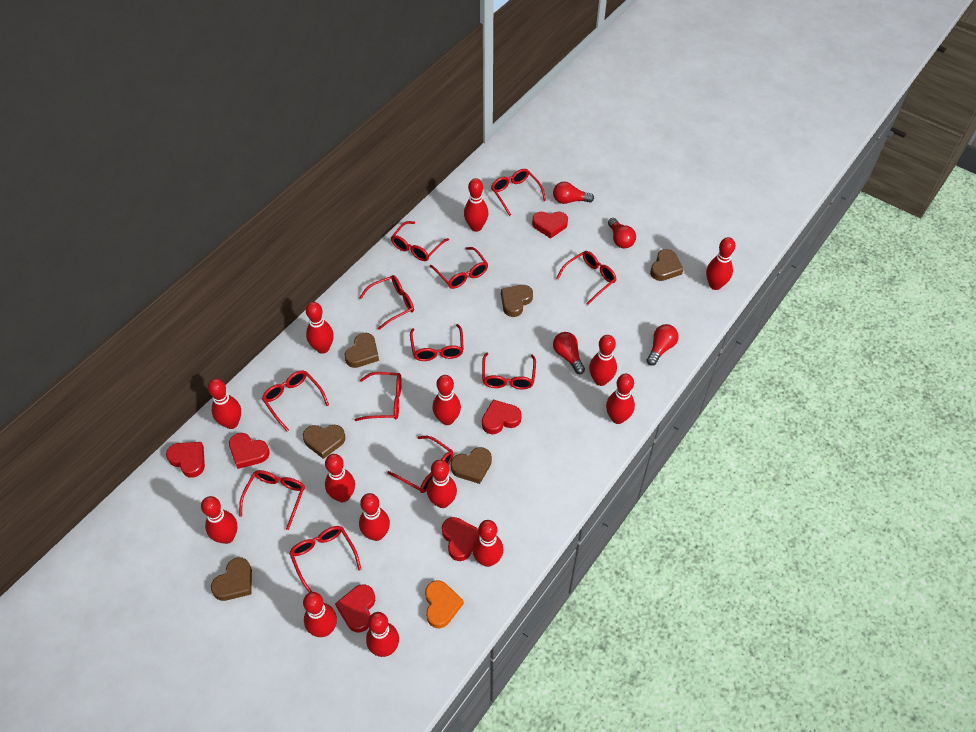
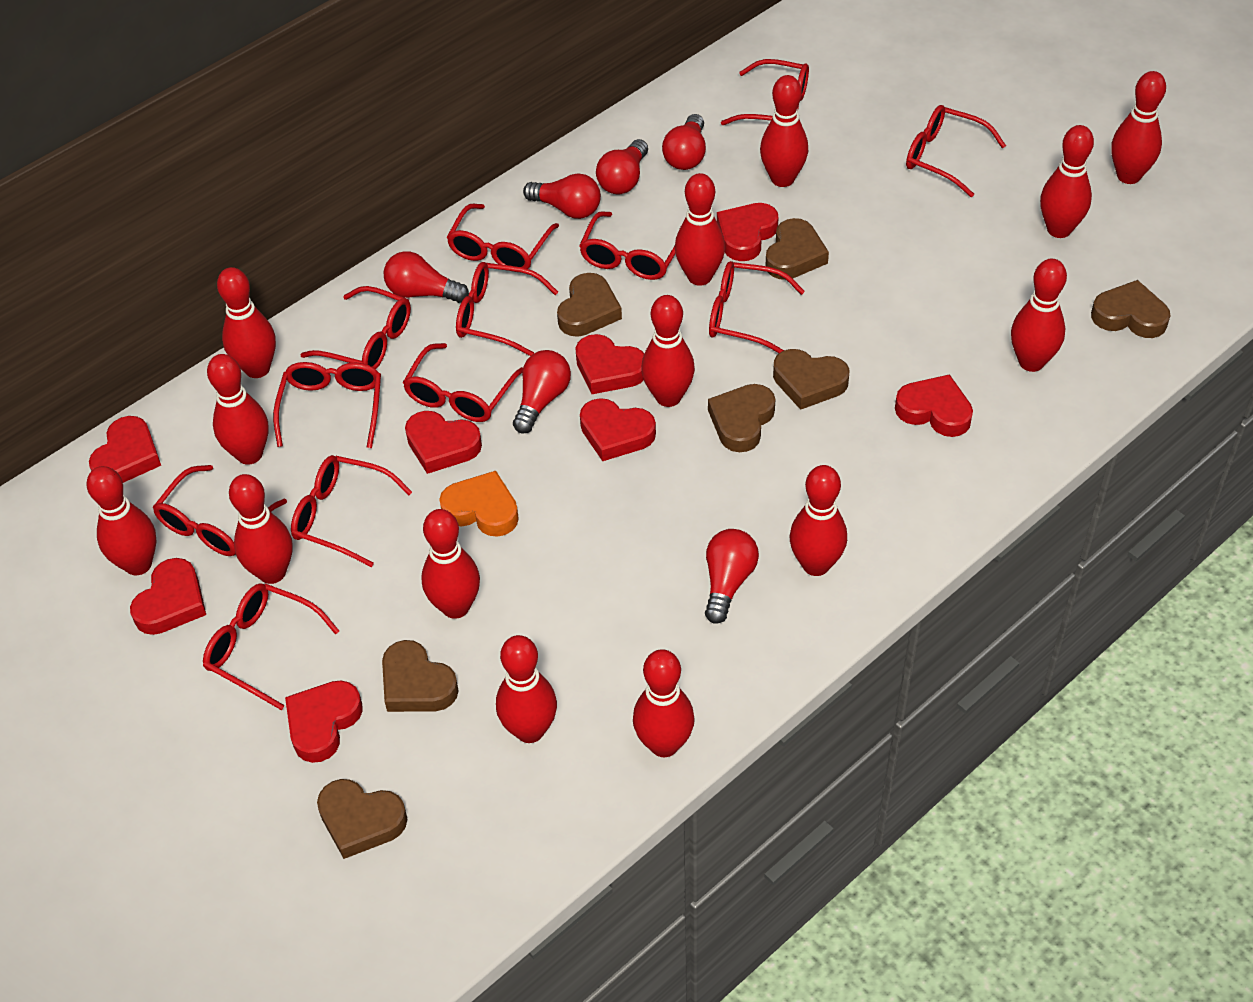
brown heart: [211,557,252,601] [303,425,346,459] [344,333,379,368] [451,447,492,484] [501,285,533,317] [650,249,683,281] = 6 -> [317,779,407,859] [382,640,459,712] [557,273,622,337] [708,384,775,452] [765,218,829,280] [773,349,850,410] [1091,280,1170,338] = 7
red heart: [166,442,205,478] [229,433,270,469] [335,584,375,633] [442,517,479,561] [482,399,522,434] [532,212,568,239] = 6 -> [89,416,161,483] [130,558,206,635] [285,681,363,763] [405,411,482,474] [575,334,644,394] [580,398,656,461] [717,203,779,261] [895,374,973,437] = 8
red light bulb: [553,182,594,204] [553,332,585,374] [608,218,636,248] [646,324,679,366] = 4 -> [384,251,469,303] [513,350,571,434] [523,173,601,219] [596,139,648,195] [662,114,706,170] [705,529,759,624] = 6

